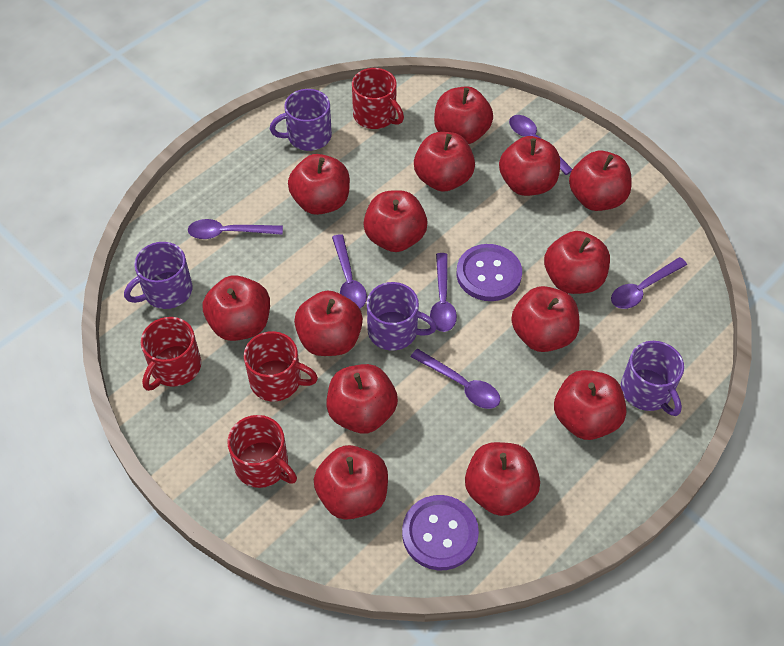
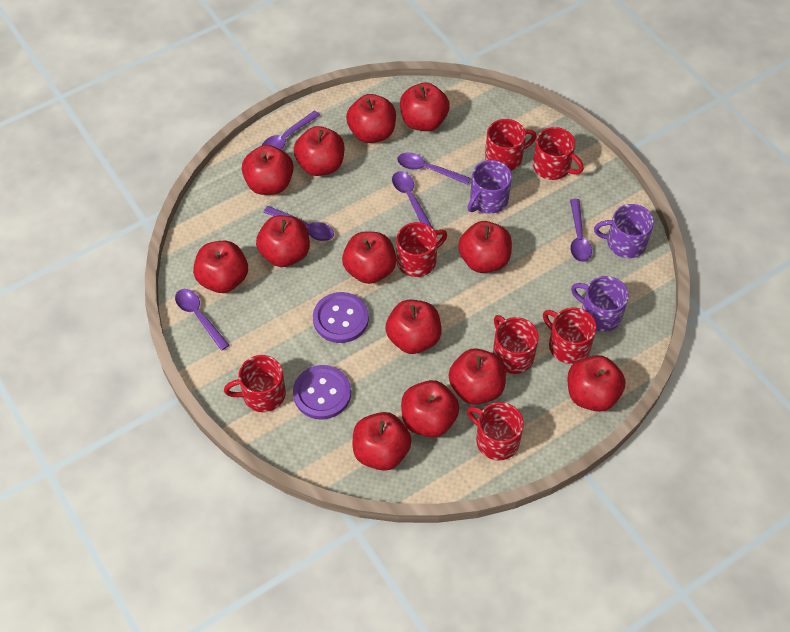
purple mug: [124,242,193,309] [270,89,332,151] [367,282,437,351] [621,341,684,416] = 4 -> [468,160,512,214] [571,276,629,332] [594,204,654,258] = 3
red apple: [203,275,270,341] [288,154,350,215] [294,290,363,356] [314,445,388,520] [327,364,398,434] [363,190,428,252] [414,132,475,192] [434,87,493,144] [465,442,540,516] [499,136,560,196] [511,286,580,352] [544,231,610,294] [554,370,626,440] [569,151,632,211] = 14 -> [193,241,248,293] [242,145,294,195] [256,215,310,267] [294,126,344,176] [342,231,397,284] [346,94,396,143] [353,412,412,471] [386,300,442,354] [400,83,450,131] [401,380,459,438] [449,348,506,405] [458,221,512,273] [567,355,625,412] = 13
red mug: [141,317,201,391] [227,415,297,488] [244,331,318,401] [352,68,404,129] = 4 -> [224,355,286,412] [396,222,447,277] [467,402,524,460] [485,119,537,171] [493,315,539,374] [533,127,584,180] [543,307,596,364] = 7

